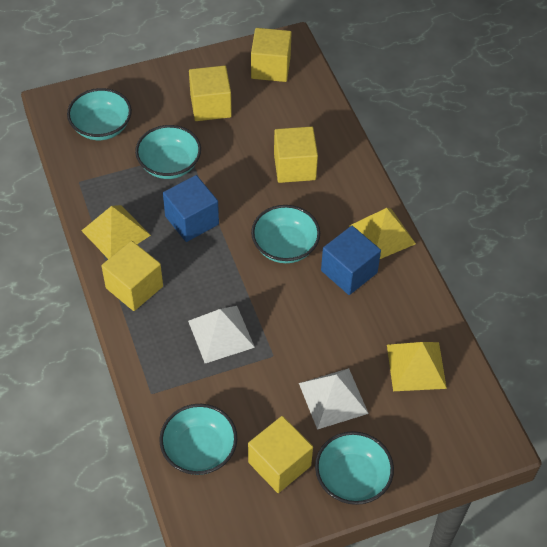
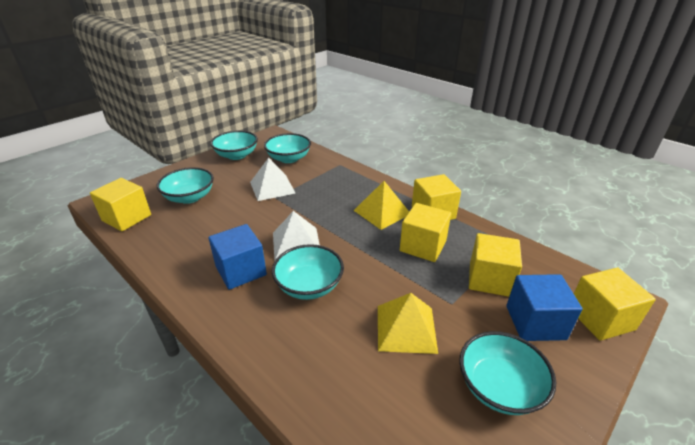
yellow pyramid: [81,205,151,259] [349,208,416,259] [387,342,447,391] = 3 -> [353,181,409,230] [378,293,438,354] = 2

